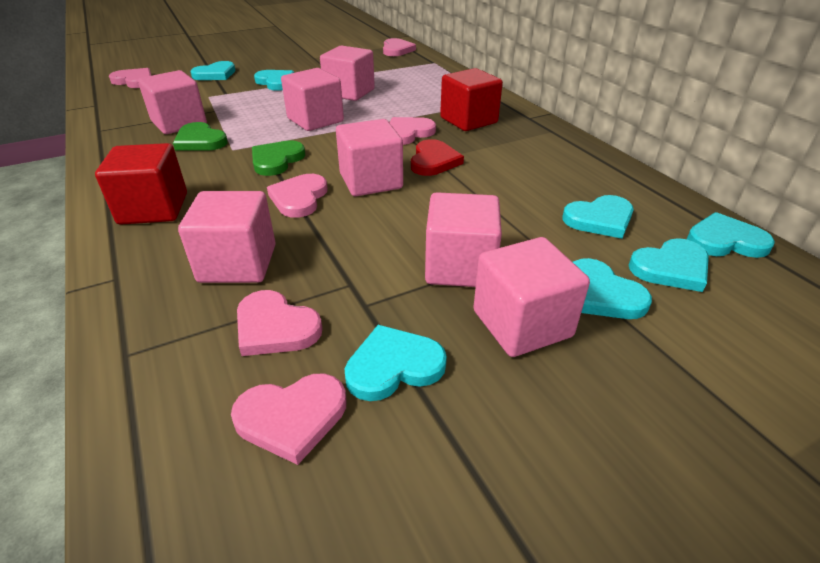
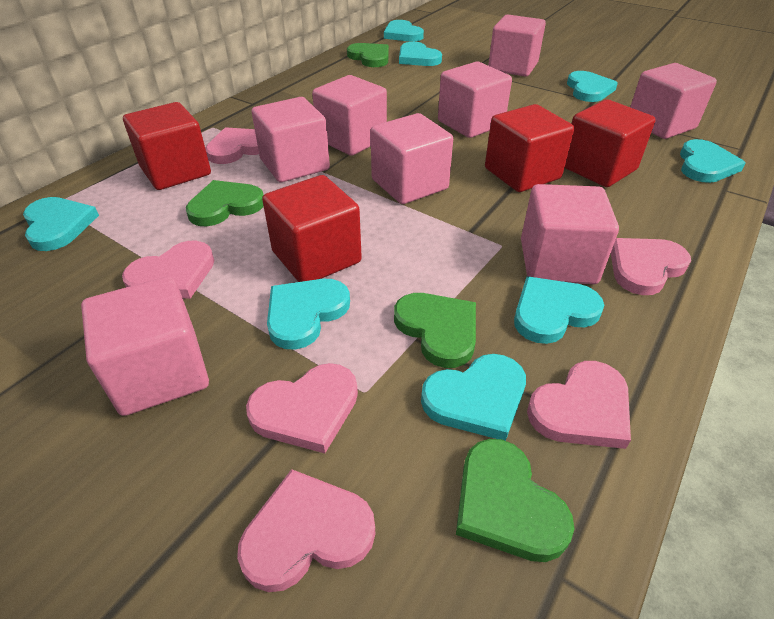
green heart: [173,122,228,151] [252,140,305,176] = 2 -> [186,180,264,227] [347,43,389,67] [394,293,476,368] [456,439,574,562] = 4
pink cube: [138,70,207,134] [178,191,276,283] [281,68,344,131] [320,45,375,101] [336,119,403,196] [425,192,502,287] [473,237,590,357] = 7 -> [81,276,209,416] [252,97,330,182] [312,75,387,156] [371,113,453,204] [438,62,512,138] [488,14,546,77] [521,184,619,284] [630,63,717,139] = 8
red cube: [95,143,187,225] [440,68,503,131] = 2 -> [123,102,211,190] [262,175,362,282] [485,104,574,192] [565,99,656,187] = 4
red heart: [411,139,464,176] = 1 -> none = 0
turquoise heart: [190,61,235,80] [254,70,294,91] [345,325,447,401] [563,195,634,239] [573,258,652,319] [629,238,709,292] [687,212,775,258] = 7 -> [23,197,99,251] [267,279,350,350] [384,20,424,42] [399,42,442,66] [421,354,526,441] [514,277,604,344] [567,71,618,102] [680,139,746,183] = 8

